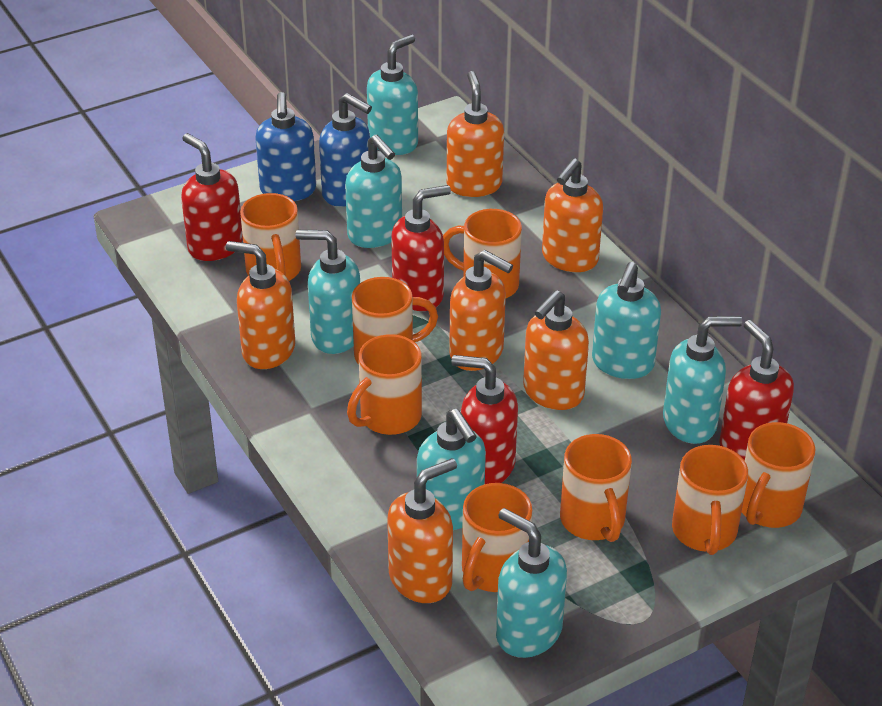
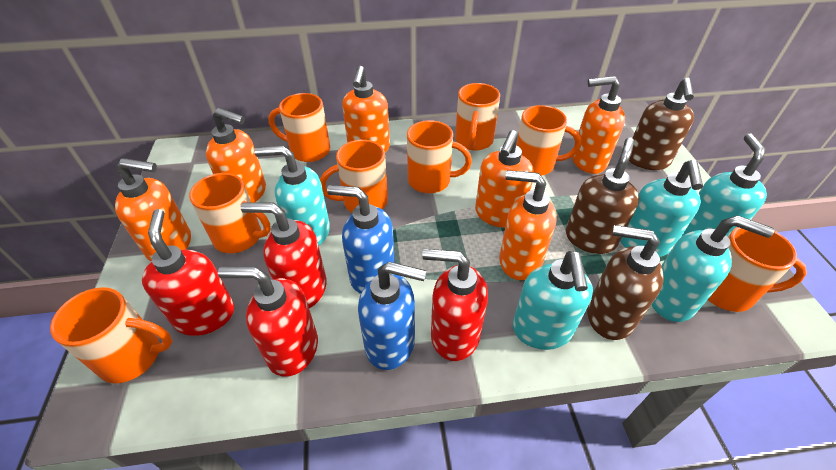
brown soap dispenser: none = 0 -> [566,138,639,254] [587,225,664,340] [629,78,694,170] = 3
turquoise soap dispenser: [296,230,360,354] [345,135,402,248] [367,35,418,155] [417,409,486,530] [496,508,567,658] [592,262,661,379] [663,316,742,444] = 7 -> [254,145,330,246] [513,251,593,350] [620,160,703,257] [652,215,774,322] [681,133,767,237] = 5

